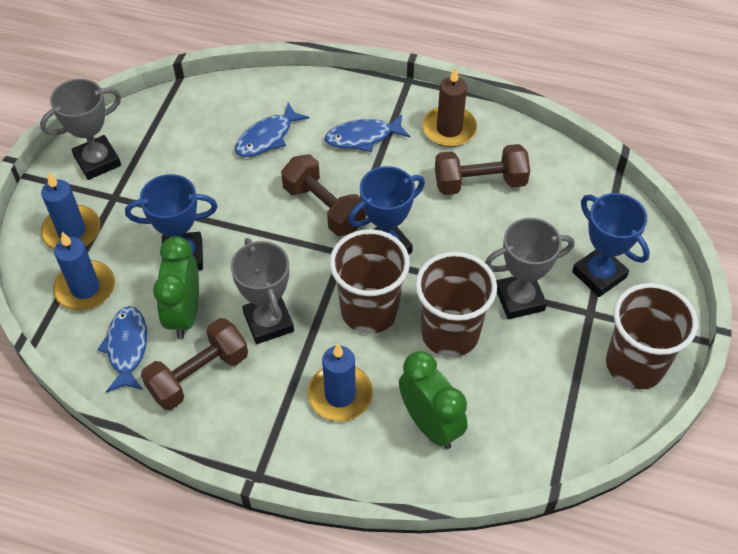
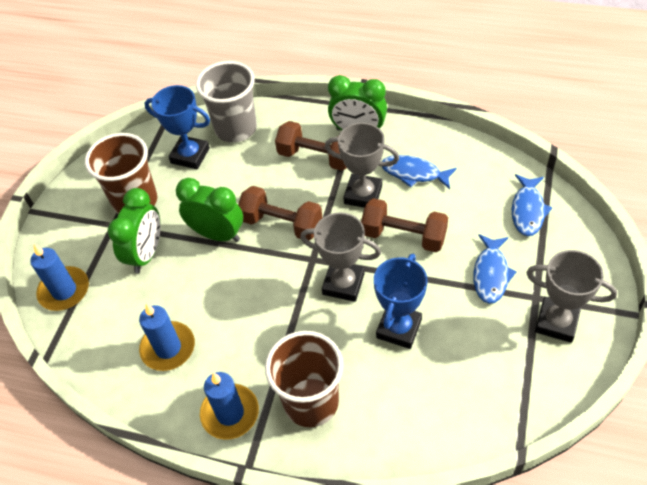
blue trophy: [125,174,218,270] [348,166,425,255] [572,193,650,297] = 3 -> [144,85,210,169] [374,254,427,349] = 2
brown candle: [422,67,477,147] = 1 -> none = 0
brown cup: [330,229,410,334] [415,252,497,357] [606,283,698,389] = 3 -> [85,133,157,215] [265,331,343,427] = 2
green clock: [153,236,199,339] [399,351,468,449] = 2 -> [108,188,161,273] [176,178,243,242] [328,75,387,130] = 3
grey cup: none = 0 -> [196,61,257,143] = 1

